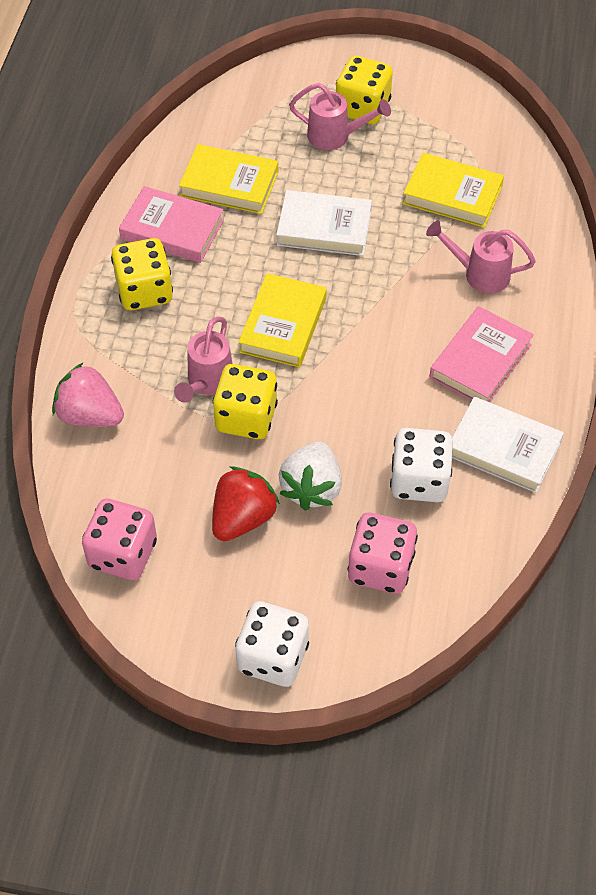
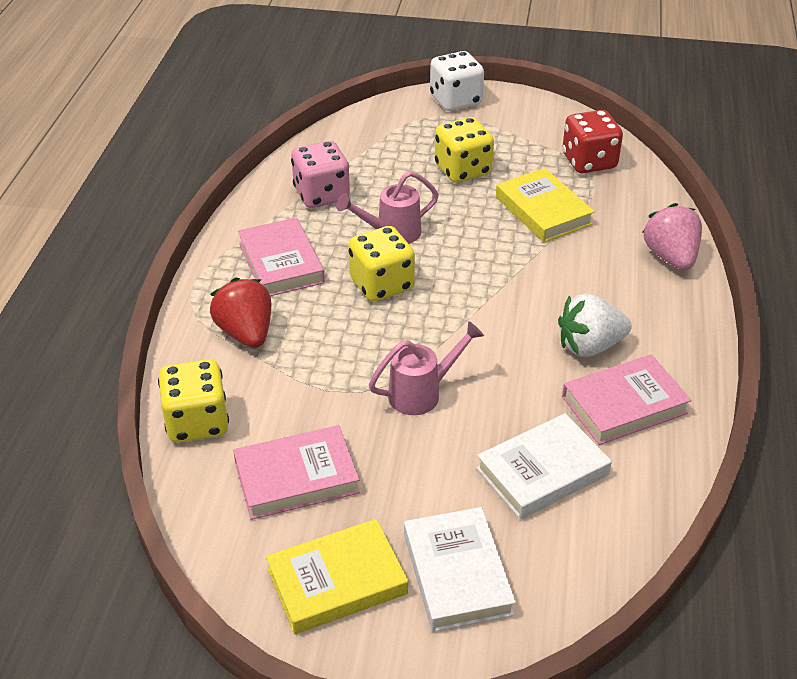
pink book: [119,186,224,263] [430,306,534,402] = 2 -> [233,425,360,520] [238,218,325,296] [562,354,692,445] = 3
pink dice: [82,499,157,580] [347,513,418,594] = 2 -> [291,141,350,208] = 1
pink watering can: [174,316,233,403] [289,83,391,150] [426,220,536,293] = 3 -> [336,171,439,244] [369,321,484,415] = 2
red dice: none = 0 -> [562,110,623,173] = 1
white dice: [235,601,309,687] [390,428,453,502] = 2 -> [430,51,484,111] = 1
yellow book: [179,144,278,214] [238,273,327,367] [403,153,504,228] = 3 -> [266,519,408,634] [496,168,595,243] = 2

